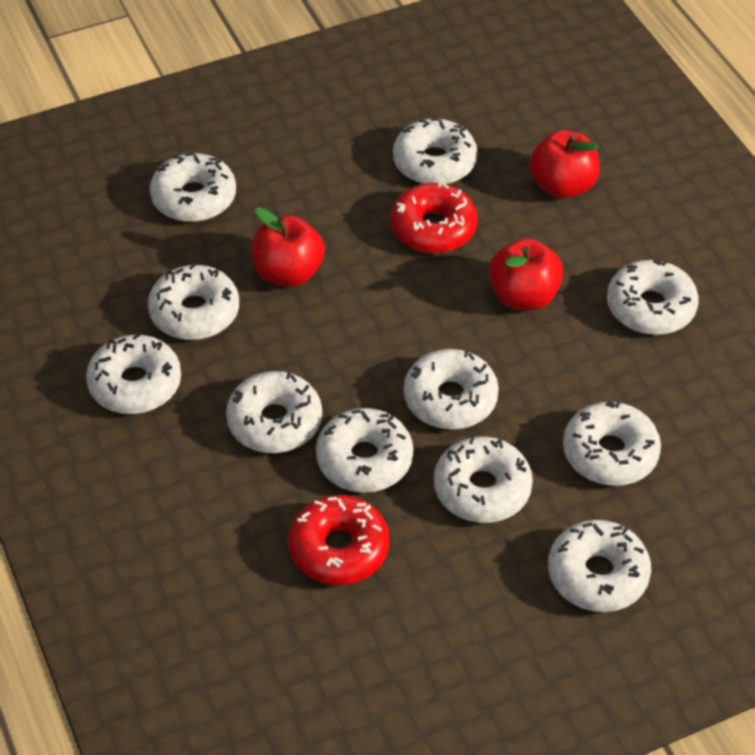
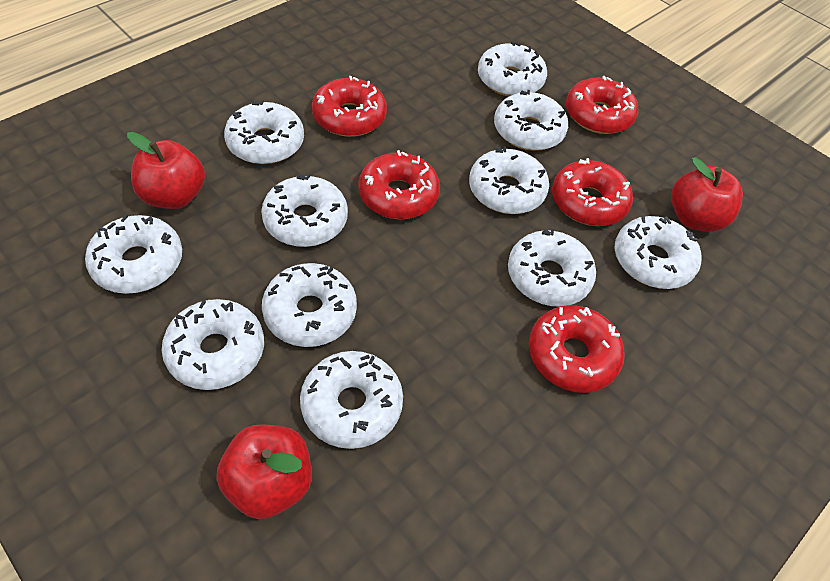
red donut: [288,495,389,585] [390,181,477,253] = 2 -> [312,76,387,137] [358,150,440,219] [529,305,625,393] [552,158,633,226] [566,76,638,134] = 5

